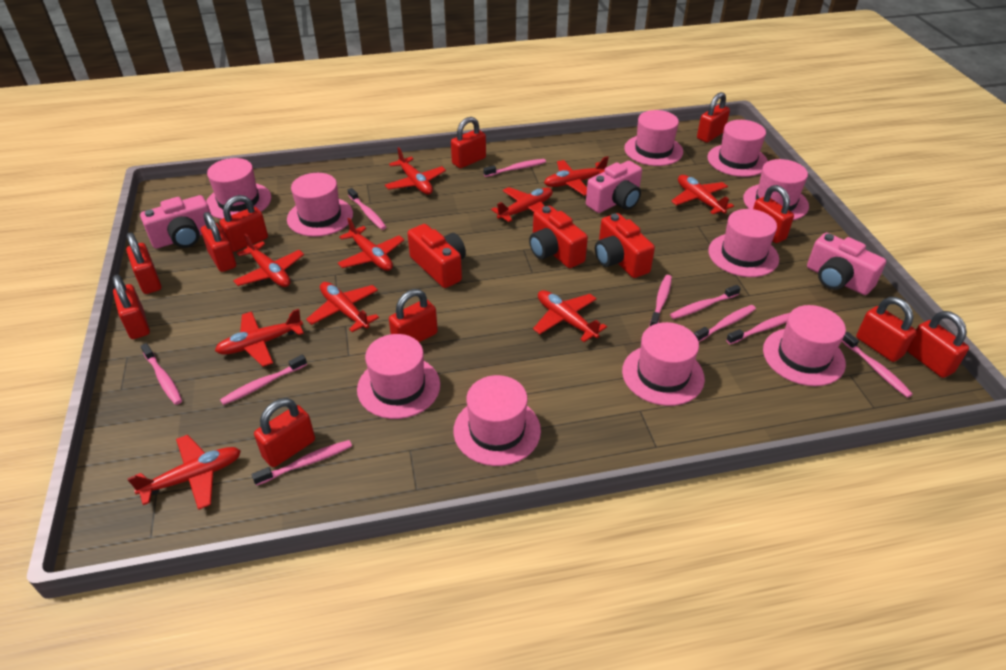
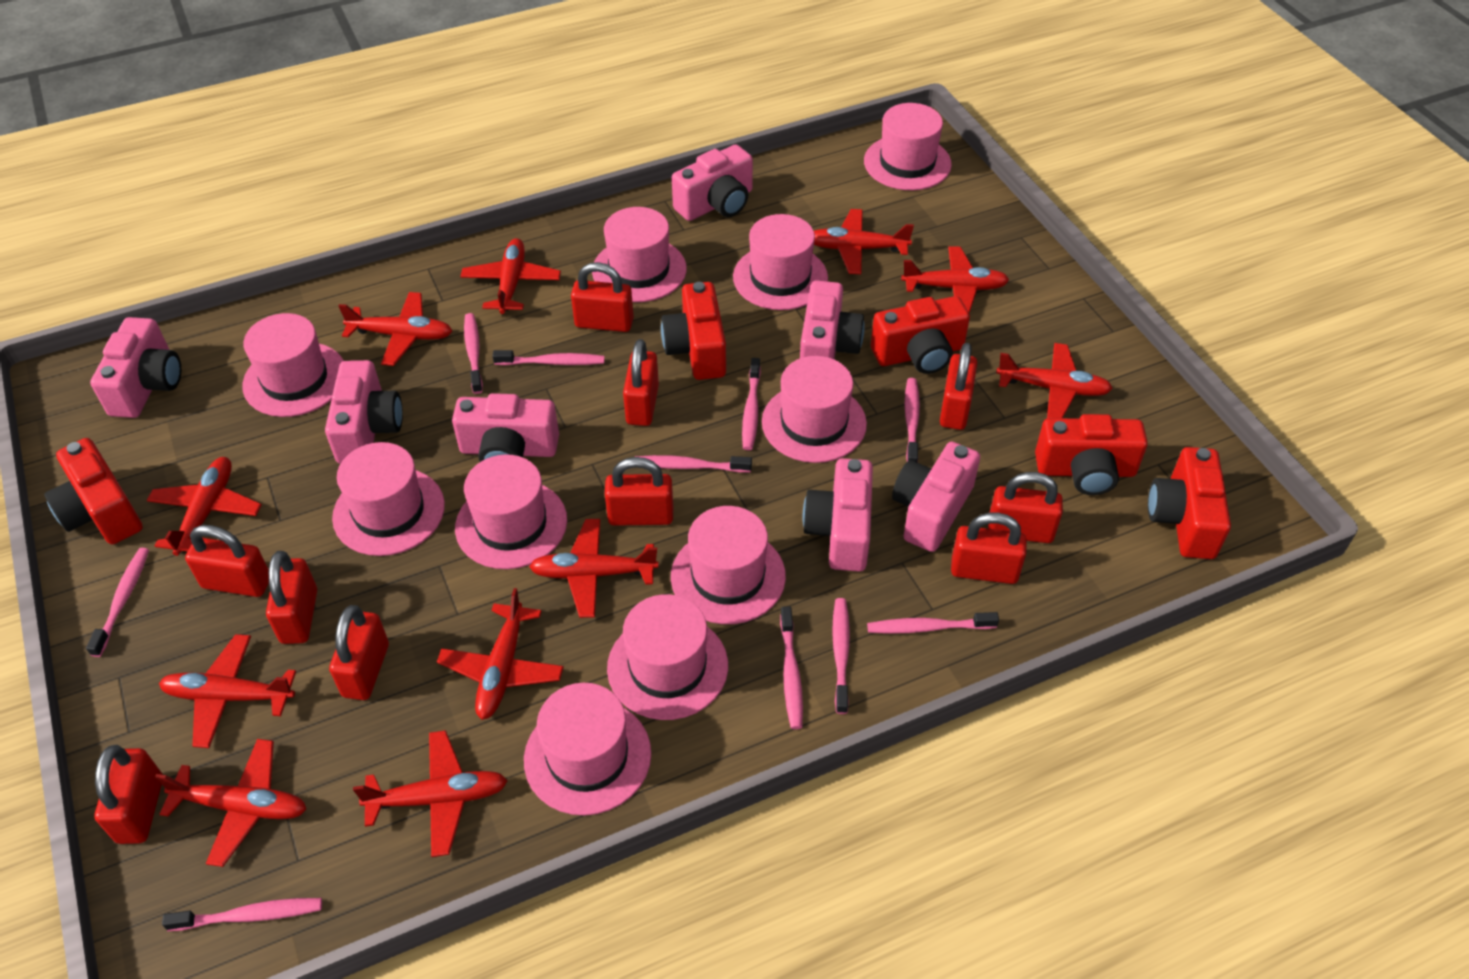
pink camera: [140,195,211,249] [586,161,642,213] [807,233,886,295] = 3 -> [90,317,181,418] [325,360,403,464] [452,393,559,462] [672,144,753,221] [800,280,865,360] [803,458,873,572] [892,442,980,552] = 7
red camera: [407,224,466,288] [529,206,588,268] [595,213,655,278] = 3 -> [44,438,143,545] [661,282,726,380] [871,296,970,374] [1035,414,1148,495] [1148,447,1231,559] = 5
red padlock: [113,275,150,339] [126,232,161,294] [201,212,236,272] [219,195,268,252] [254,398,315,467] [389,289,438,342] [451,117,486,168] [697,92,730,142] [753,185,794,243] [856,297,916,362] [907,311,969,378] = 11 -> [94,745,163,844] [185,525,269,597] [266,551,317,644] [329,605,389,700] [571,262,634,332] [605,457,673,526] [623,339,659,426] [940,343,977,430] [951,513,1027,584] [988,472,1063,543] = 10
red plane: [127,435,241,510] [215,309,304,367] [233,233,304,287] [306,282,379,332] [337,218,404,271] [385,147,446,195] [491,187,553,222] [533,290,607,342] [544,156,609,196] [671,175,734,214] = 10 -> [147,457,262,556] [155,739,306,867] [159,634,296,748] [339,292,452,366] [353,730,508,857] [437,588,564,720] [460,238,561,314] [529,519,659,618] [814,209,914,274] [901,246,1009,313] [996,343,1113,418] = 11

